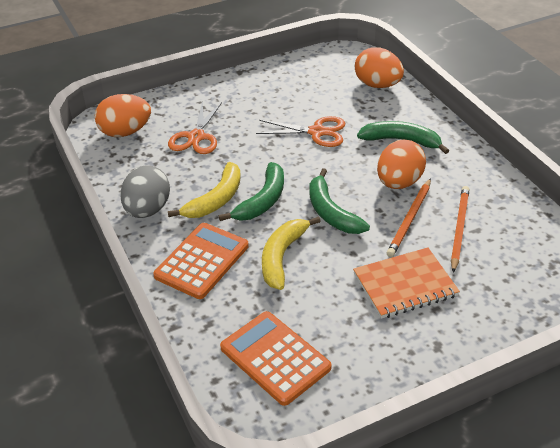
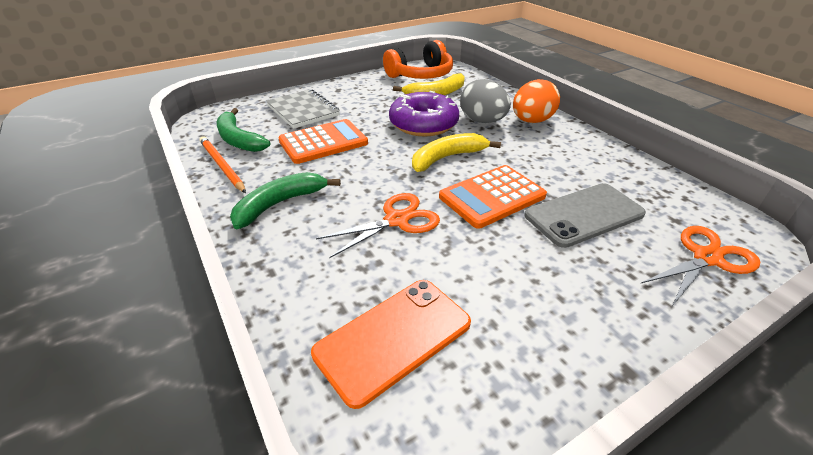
green banana: [219,162,284,221] [309,168,370,234] [357,121,449,154] = 3 -> [217,108,270,152] [230,172,341,229] = 2
grey notebook: none = 0 -> [266,89,340,129] = 1
grey phone: none = 0 -> [524,183,646,248] = 1
orange egg: [95,94,151,137] [355,47,404,88] [377,140,426,189] = 3 -> [513,79,560,123] = 1
orange headphones: none = 0 -> [383,40,453,79] = 1
orange notebook: [353,248,460,319] = 1 -> none = 0
orange pencil: [387,178,431,257] [451,186,469,273] = 2 -> [199,136,246,193] = 1
orange phone: none = 0 -> [311,280,471,409] = 1
purple donut: none = 0 -> [389,91,459,137] = 1

